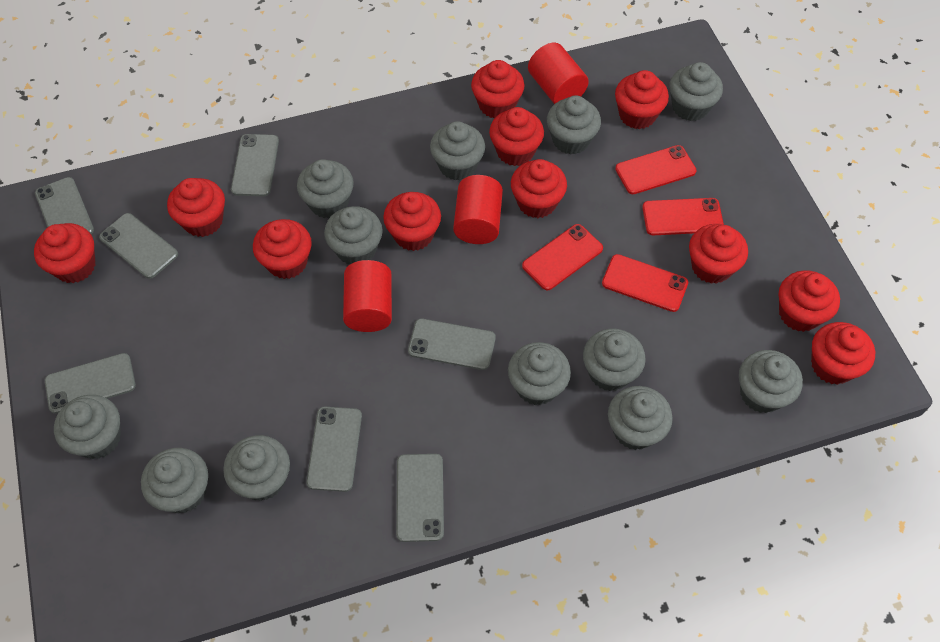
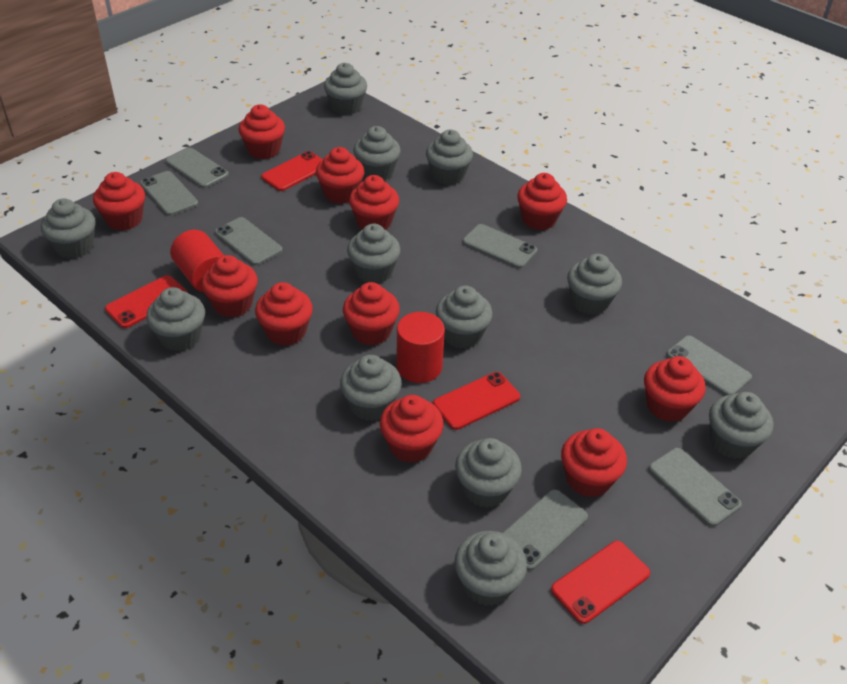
red cylinder: [343,260,392,332] [453,175,503,244] [528,43,589,104] = 3 -> [170,230,224,292] [396,312,445,383] = 2

